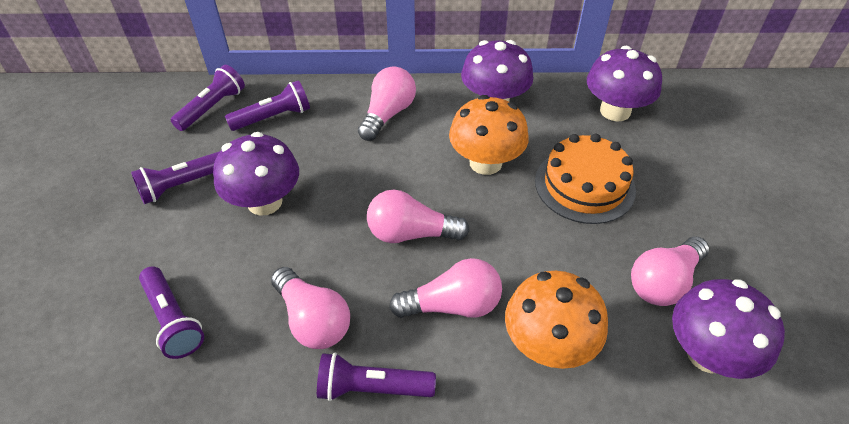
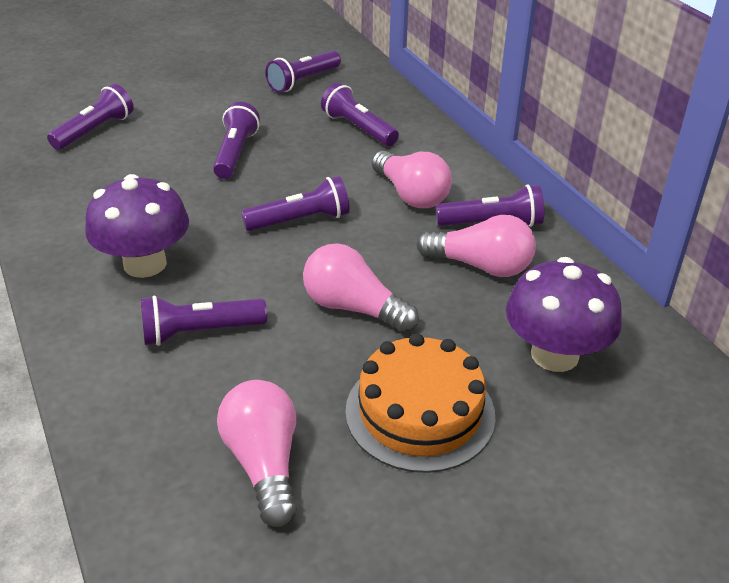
orange mushroom: [449,95,529,175] [505,271,608,369] = 2 -> none = 0
pink light bulb: [271,267,350,349] [358,66,416,141] [367,190,470,243] [389,258,502,318] [631,237,709,306] = 5 -> [217,380,297,527] [303,243,419,332] [372,150,452,208] [416,215,536,277] = 4
purple flashlight: [131,151,220,204] [139,266,204,359] [171,65,245,131] [225,80,310,131] [317,353,436,401] = 5 -> [47,84,134,150] [141,296,267,346] [213,102,260,179] [241,176,350,231] [265,50,341,93] [321,83,399,146] [436,184,544,227] = 7
purple mushroom: [213,132,299,216] [461,40,533,101] [587,46,662,122] [672,279,785,379] = 4 -> [85,174,189,278] [506,257,622,372] = 2

